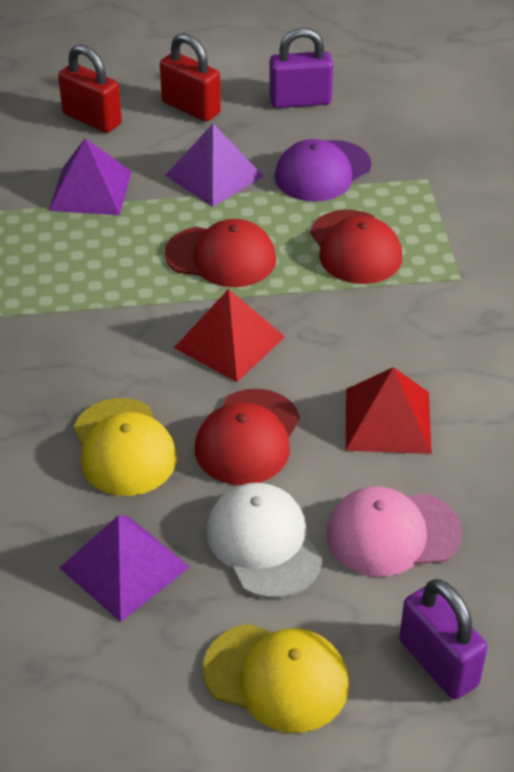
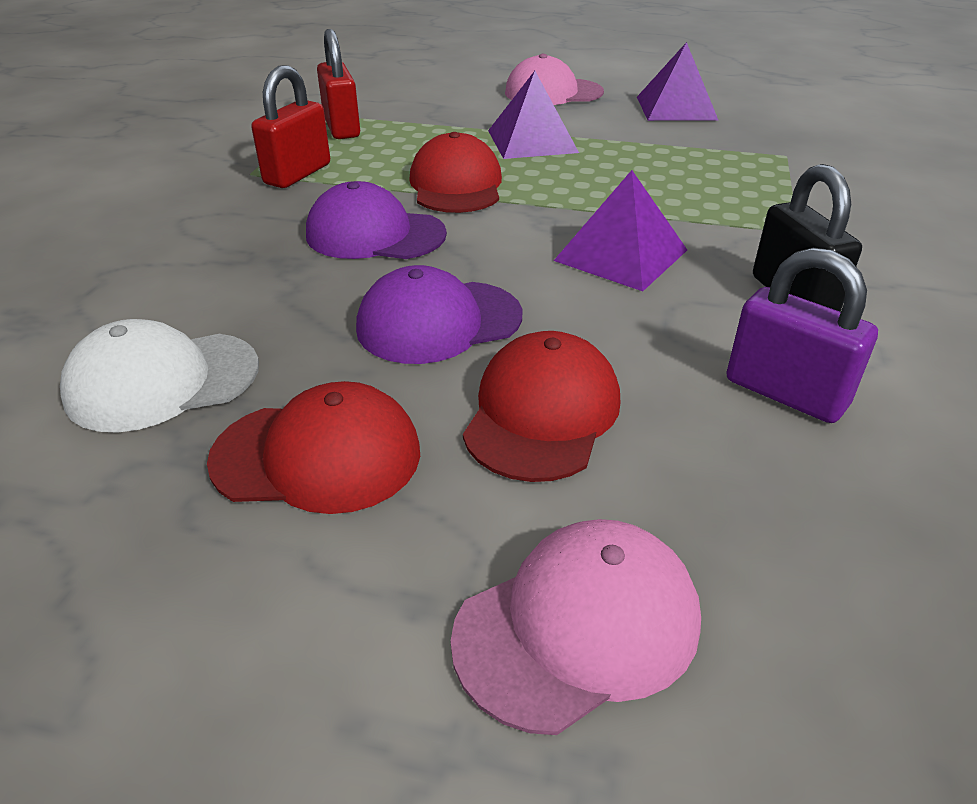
black padlock: none = 0 -> [753,164,862,312] = 1
pink cap: [326,487,463,577] = 1 -> [451,519,701,735] [505,54,604,105] = 2
purple cap: [275,139,371,202] = 1 -> [306,181,447,259] [356,265,522,364] = 2
purple padlock: [269,28,333,108] [399,579,488,699] = 2 -> [726,248,878,423] = 1
red pyramid: [174,289,285,382] [346,367,432,454] = 2 -> none = 0
yellow cap: [74,398,177,496] [203,624,349,733] = 2 -> none = 0

